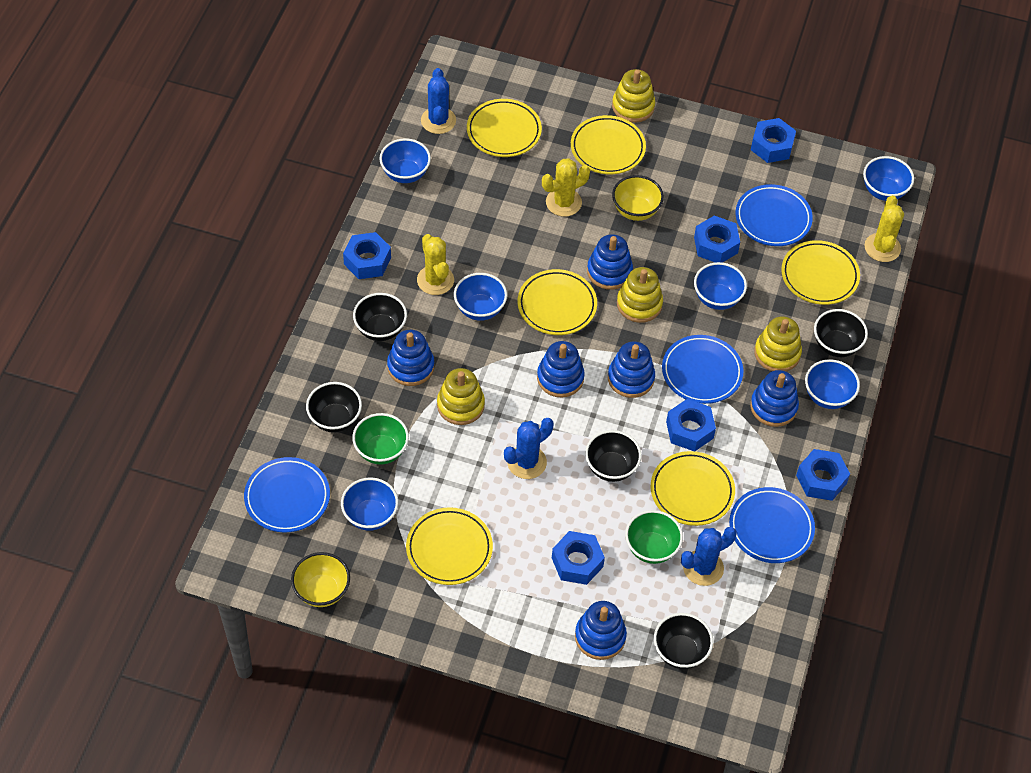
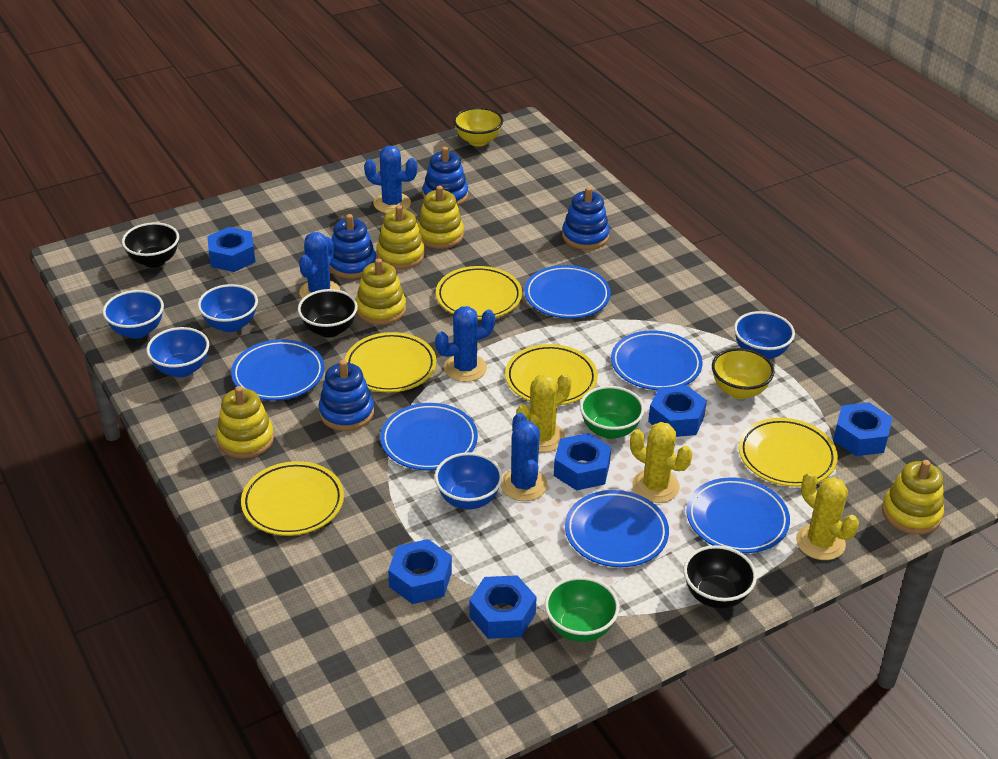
black bowl: [306,382,362,433] [353,293,407,341] [585,430,642,482] [654,613,713,669] [814,309,868,357] = 5 -> [122,222,179,268] [298,289,358,337] [684,545,757,608] = 3
blue bowl: [341,478,398,531] [380,138,431,183] [454,273,507,321] [694,262,747,310] [805,359,860,409] [863,156,914,201] = 6 -> [103,290,164,339] [146,327,209,378] [198,284,258,332] [434,452,503,509] [734,311,795,359] = 5
blue cactus: [421,68,456,134] [504,418,553,479] [681,527,737,586] = 3 -> [299,232,340,299] [364,146,418,213] [435,306,495,382] [501,413,548,501] = 4
blue plate: [244,457,330,533] [662,335,743,404] [729,487,815,563] [736,184,813,246] = 4 -> [231,339,325,401] [380,403,478,470] [524,265,611,319] [565,490,669,567] [611,331,703,390] [686,478,790,553] = 6
blue stacking toy: [387,330,434,386] [537,341,585,397] [575,601,627,660] [587,234,633,290] [608,341,655,398] [750,370,799,427] = 6 -> [318,360,374,431] [329,214,376,279] [423,147,468,206] [562,187,610,250] = 4
yellow plate: [406,507,493,585] [467,99,542,157] [518,269,597,335] [571,115,646,174] [651,451,735,526] [781,240,860,305] = 6 -> [241,461,344,536] [345,332,436,393] [436,266,522,320] [505,344,598,405] [739,418,838,487] = 5
yellow stacking toy: [437,368,485,425] [612,69,655,123] [617,267,663,323] [754,316,802,372] = 4 -> [216,386,274,459] [356,258,406,325] [377,205,425,269] [418,186,464,249] [882,460,944,534] = 5

